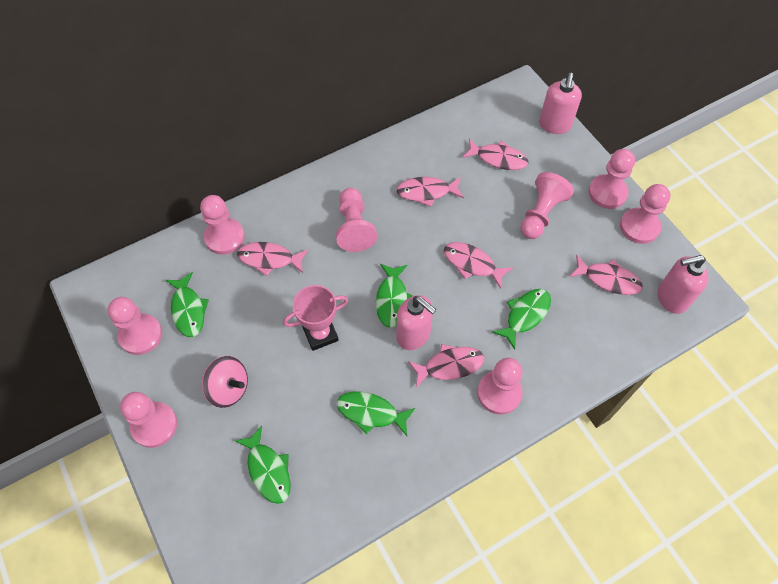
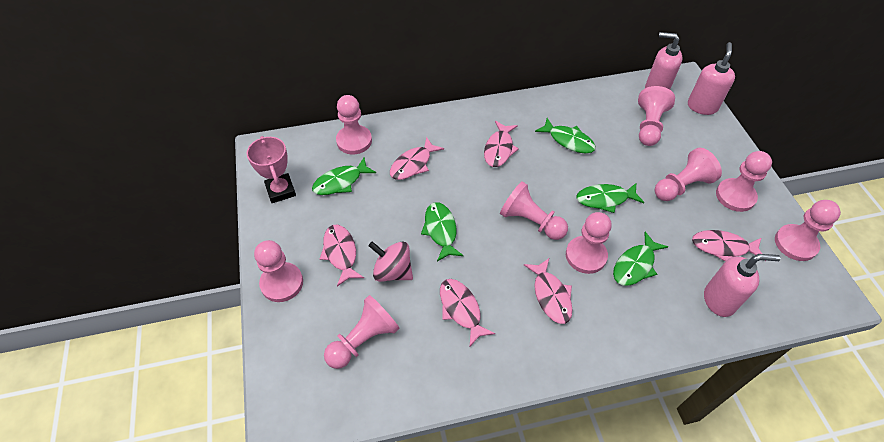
pink pawn: [107,297,162,355] [120,392,177,448] [200,195,245,255] [336,188,377,252] [477,358,523,415] [520,172,574,239] [588,149,635,209] [620,184,670,244] = 8 -> [254,240,303,302] [324,295,400,369] [336,95,372,154] [500,181,568,240] [566,212,611,274] [638,86,675,146] [655,148,722,201] [716,151,772,212] [775,200,841,261] = 9

